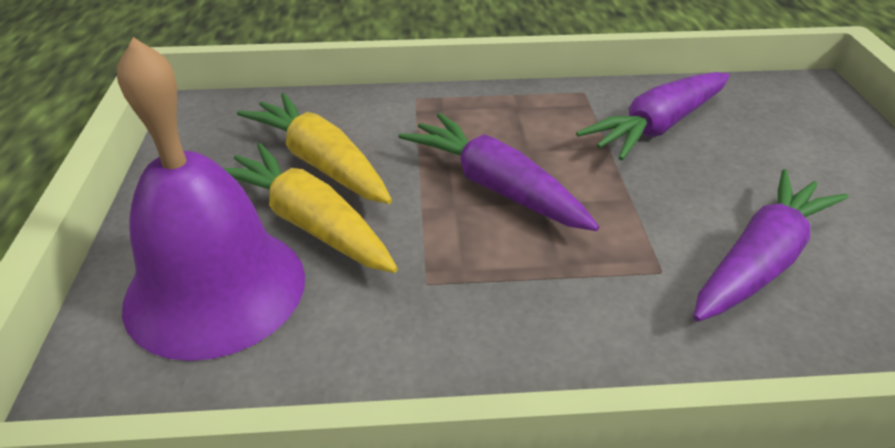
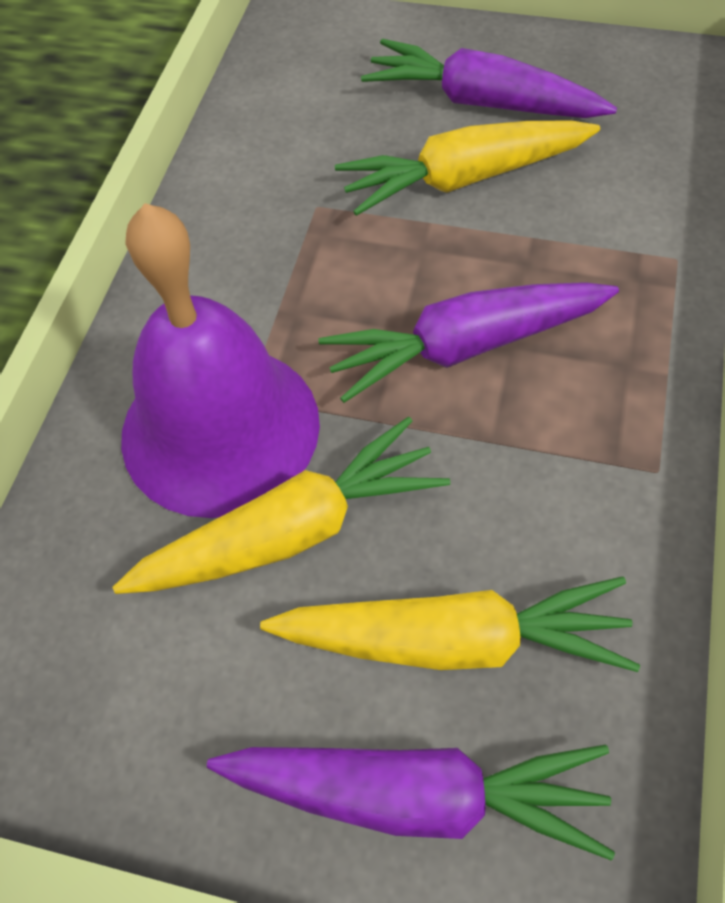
yellow carrot: [223,143,398,273] [237,93,392,204] = 2 -> [113,417,450,594] [260,577,640,672] [335,121,600,216] = 3

